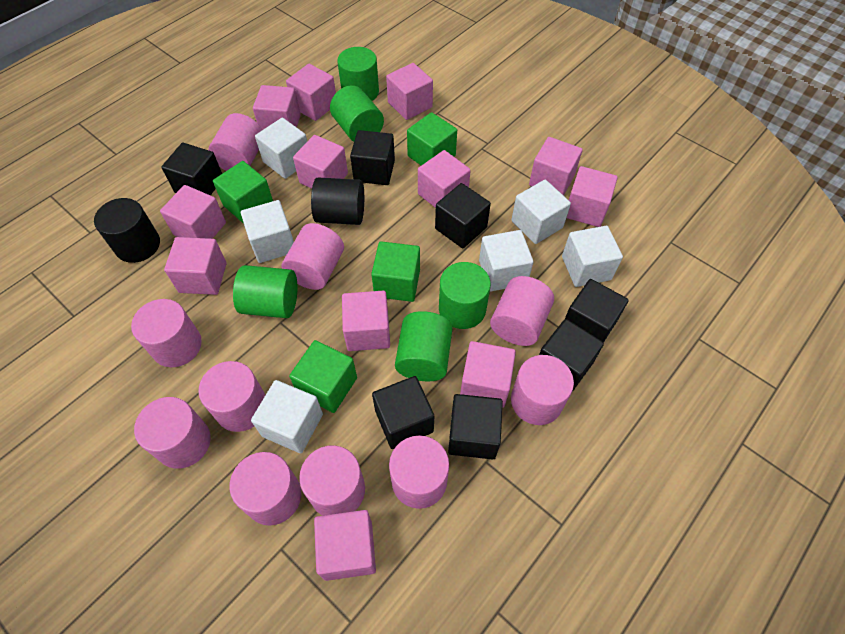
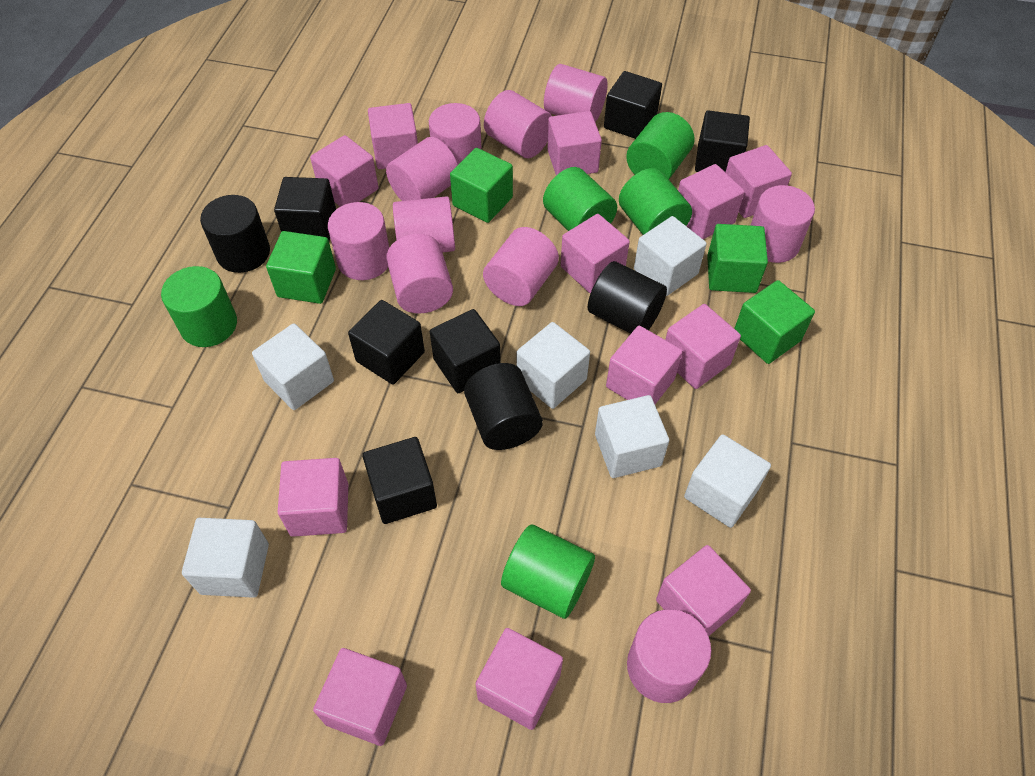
black cube: [162,143,222,195] [350,130,395,185] [372,376,434,449] [435,183,491,248] [448,394,503,459] [539,319,604,392] [565,279,629,342] = 7 -> [274,177,336,242] [348,300,425,384] [362,437,437,524] [430,309,501,393] [604,71,662,139] [695,110,750,172] = 6
black cylinder: [94,198,160,263] [311,178,364,225] = 2 -> [200,195,270,273] [464,363,543,450] [588,261,667,334] = 3

